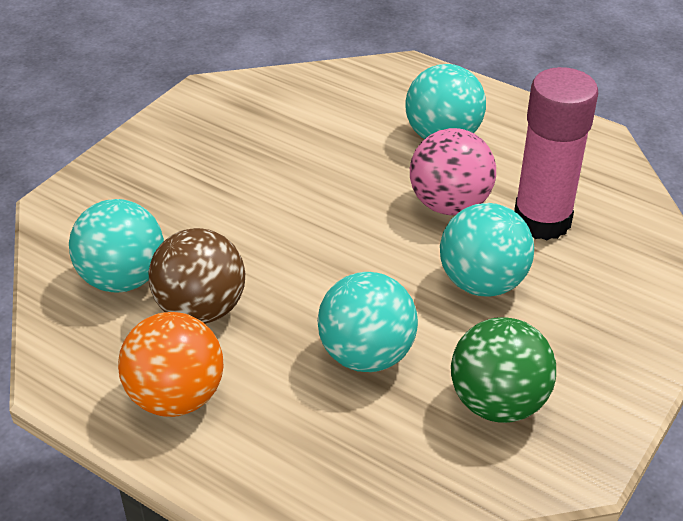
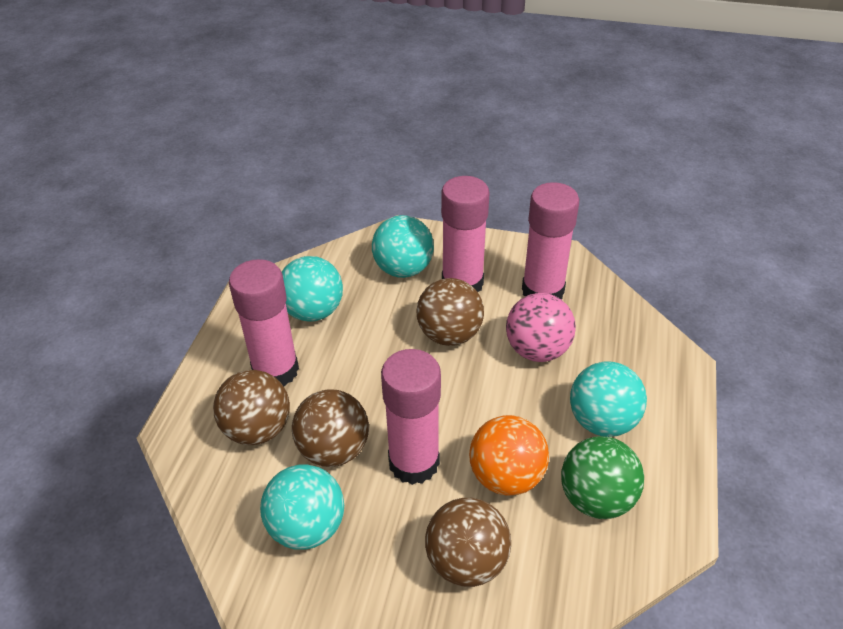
brown ball: [149,228,245,324] = 1 -> [213,370,290,445] [292,389,369,467] [417,278,484,346] [425,498,511,587] = 4
pink glue stick: [514,67,598,240] = 1 -> [229,259,299,386] [381,349,441,485] [441,176,489,292] [522,182,579,299] = 4

